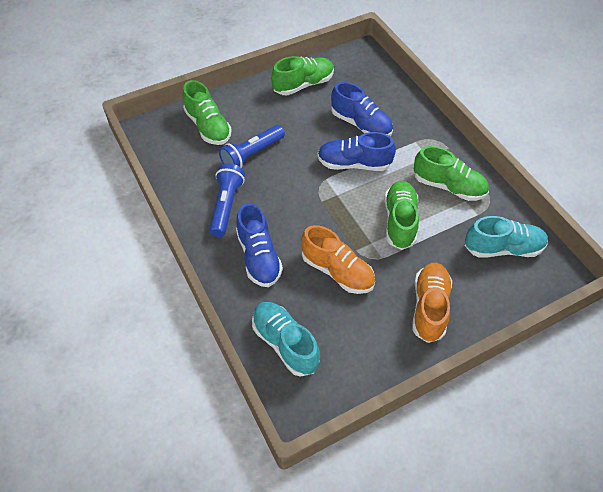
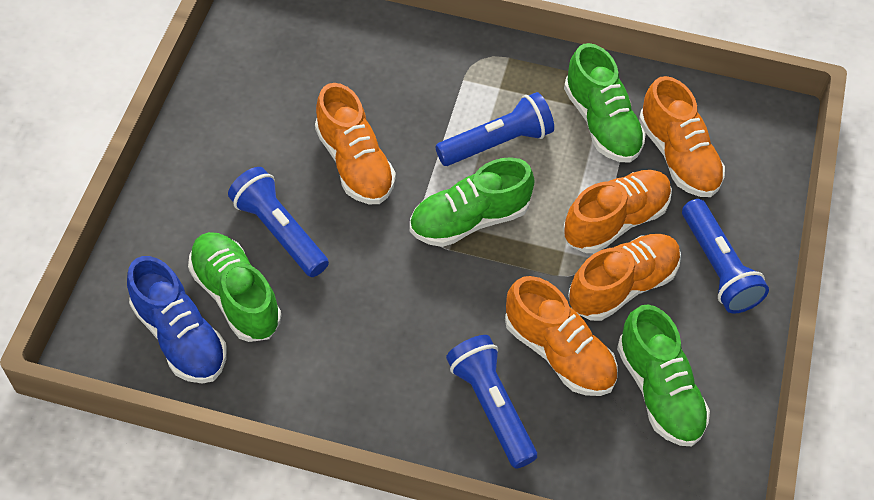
blue flashlight: [209,163,245,237] [219,125,285,168] = 2 -> [228,167,329,277] [435,92,554,166] [446,335,537,469] [682,199,769,314] = 4
blue shoe: [236,203,283,287] [317,132,396,171] [331,82,393,136] = 3 -> [127,256,227,383] = 1
orange shoe: [301,225,375,294] [412,263,452,343] = 2 -> [315,83,396,204] [505,276,618,396] [563,170,672,253] [568,234,681,321] [639,76,725,197] = 5
turquoise shoe: [252,302,320,377] [465,216,548,258] = 2 -> none = 0

